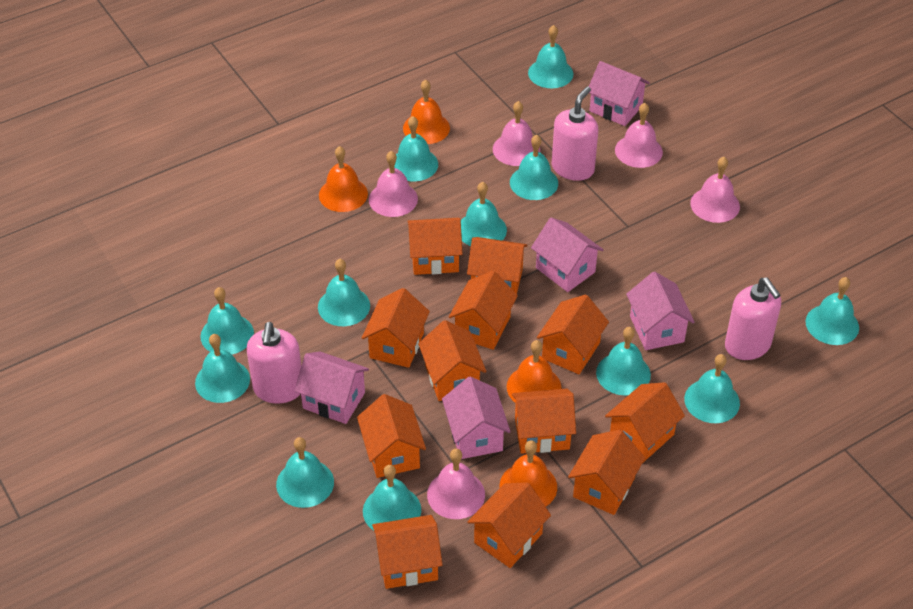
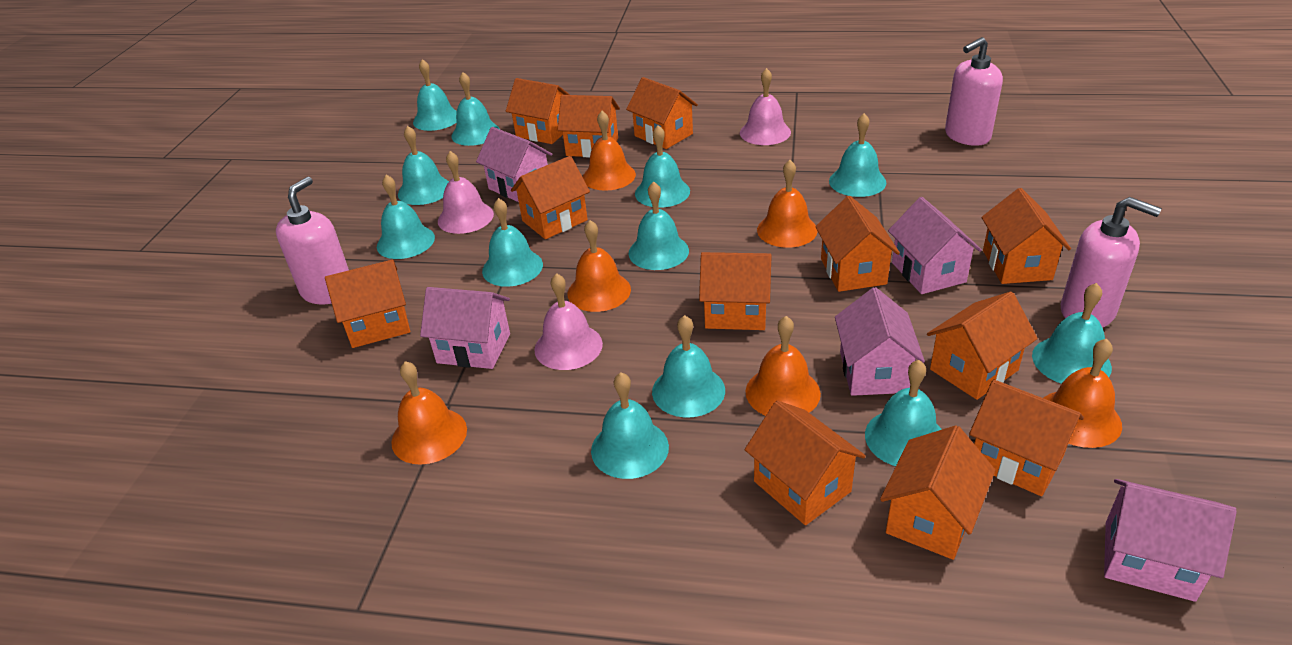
orange bell: [319,146,368,212] [403,80,450,144] [500,440,557,507] [507,340,562,403] = 4 -> [391,361,467,465] [567,220,631,312] [583,111,636,191] [746,316,821,416] [757,160,817,248] [1044,339,1122,448] = 6
pink bell: [369,151,418,217] [427,449,485,519] [493,101,540,166] [615,103,663,168] [690,157,740,223] = 5 -> [438,151,494,234] [534,273,603,370] [740,68,791,145] = 3

